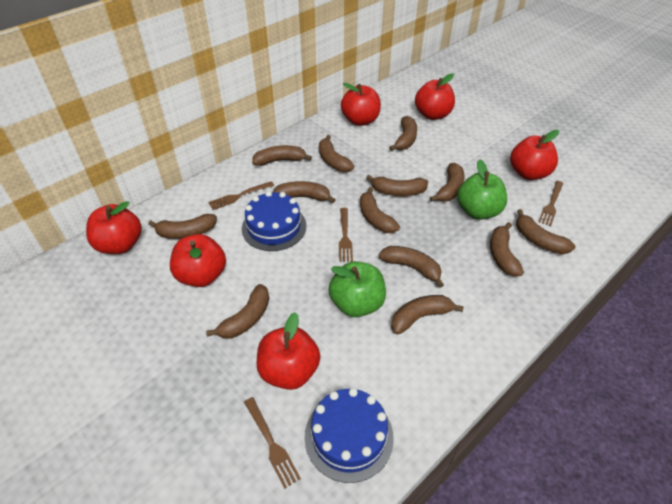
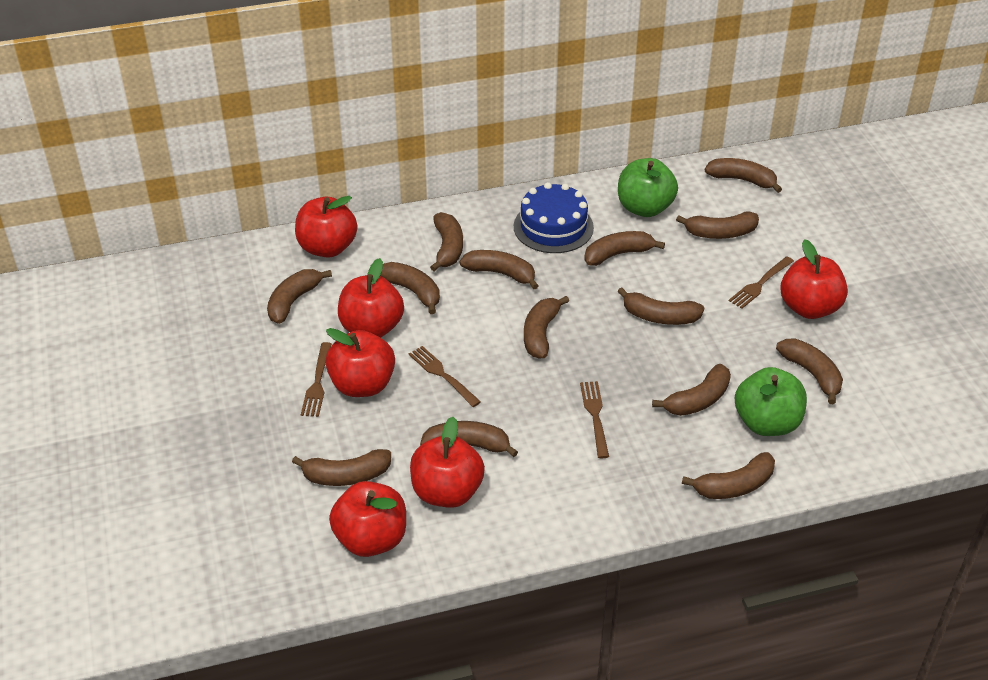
blue cake: [242,191,306,251] [305,388,394,483] = 2 -> [514,182,594,253] = 1
brown banana: [148,214,217,239] [206,284,269,339] [252,145,312,166] [273,181,335,203] [319,135,354,172] [360,187,400,233] [366,175,428,196] [379,246,444,288] [389,116,417,151] [391,295,464,334] [430,163,464,202] [490,222,524,276] [516,209,575,254] = 13 -> [267,269,332,324] [292,449,391,486] [380,262,440,314] [420,421,518,457] [430,212,463,271] [460,250,539,289] [524,296,569,358] [584,231,665,266] [617,287,704,325] [652,364,731,416] [676,211,759,239] [682,452,775,499] [705,158,782,193] [776,339,843,404] = 14

